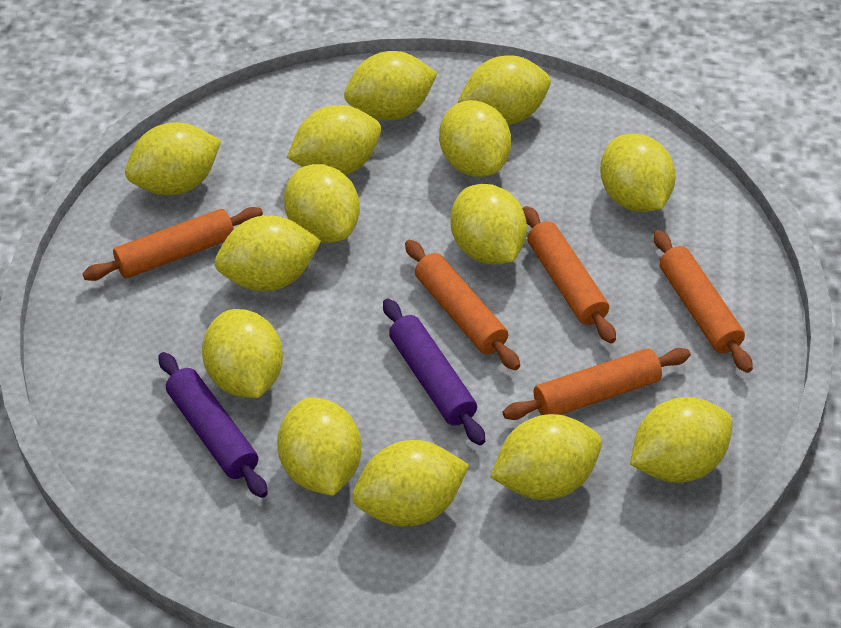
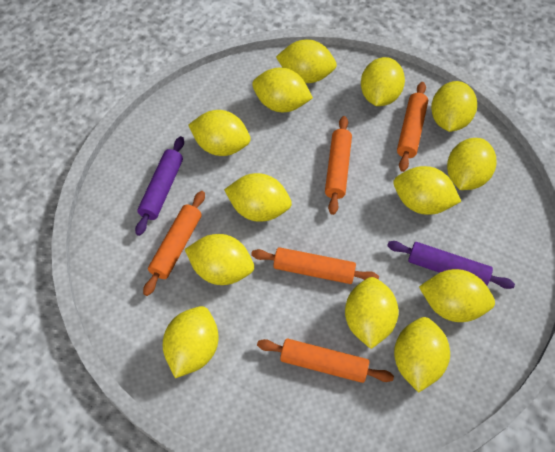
yellow lemon: [125,122,221,195] [202,309,283,398] [215,215,321,291] [277,397,361,496] [284,164,360,243] [287,105,381,175] [344,51,437,120] [352,440,469,527] [439,100,512,177] [450,184,527,264] [458,55,551,125] [490,414,602,500] [600,134,675,212] [630,397,733,483] = 14 -> [163,306,218,378] [185,234,254,285] [188,110,251,156] [224,173,292,222] [252,67,313,112] [276,39,337,83] [345,277,399,349] [361,57,405,106] [393,166,461,215] [394,317,450,393] [419,269,495,322] [431,81,477,132] [447,138,496,190] = 13

